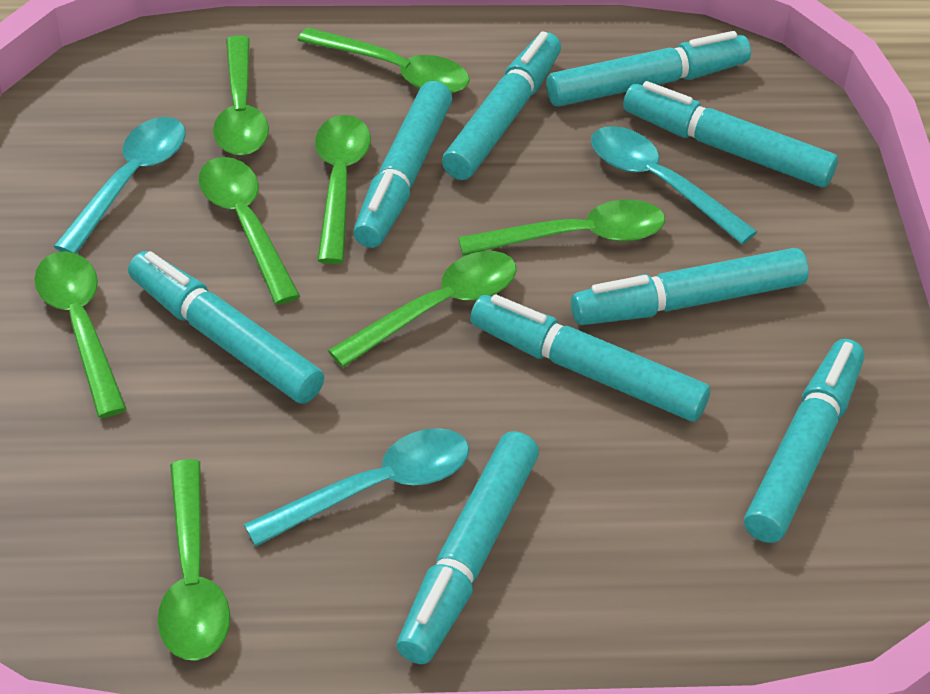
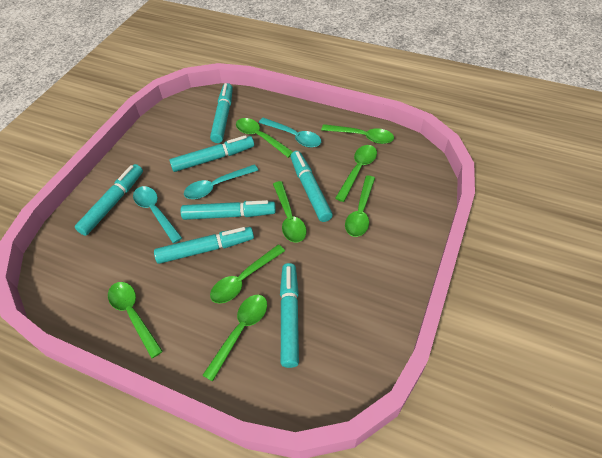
turquoise marker: [128,251,324,404] [353,81,452,248] [397,431,539,664] [442,31,561,180] [470,294,710,422] [546,31,751,107] [571,248,809,325] [623,81,838,187] [744,339,864,543] = 9 -> [75,164,143,236] [154,227,254,264] [169,135,254,172] [181,200,276,220] [210,83,233,143] [280,263,299,368] [290,151,333,222] = 7

